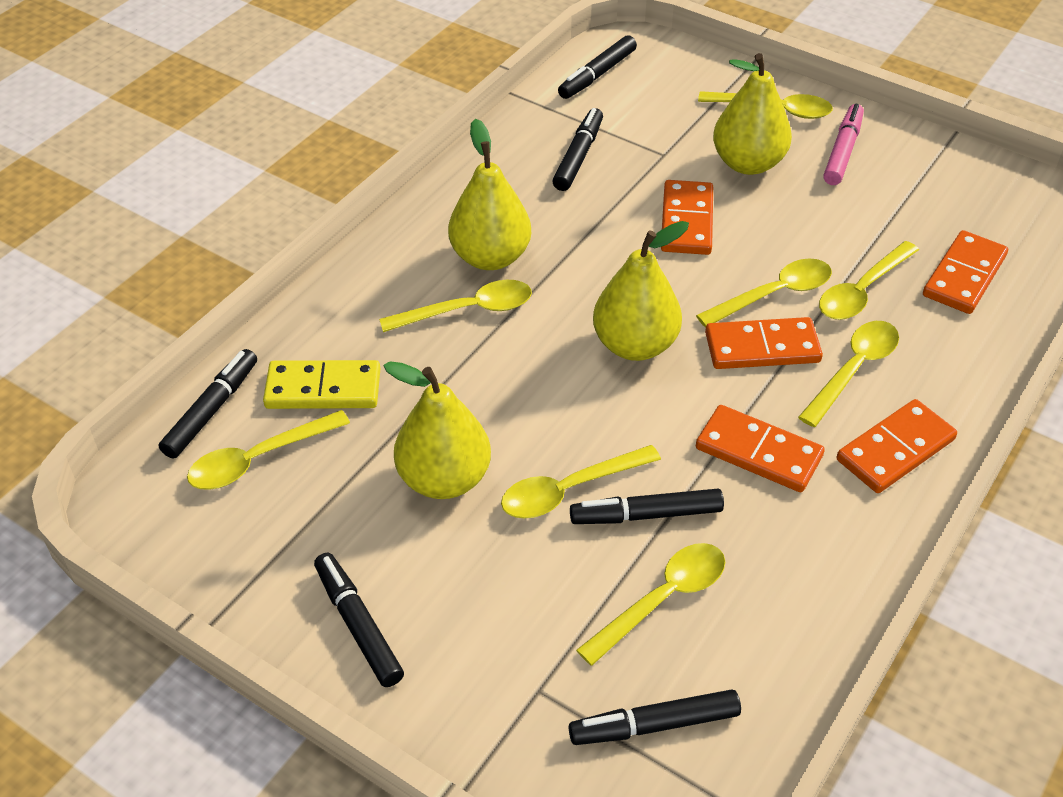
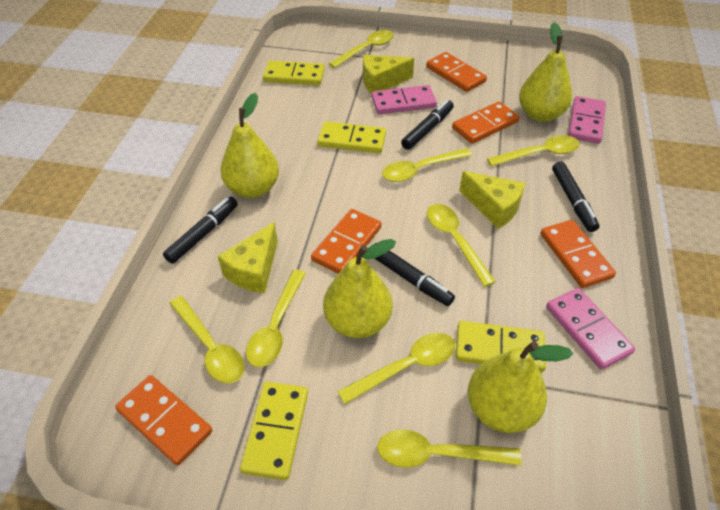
black marker: [159,349,257,459] [314,553,404,687] [553,108,603,191] [558,35,637,99] [569,689,741,745] [570,489,724,524] = 6 -> [163,197,238,264] [374,243,455,306] [401,100,454,150] [552,162,599,232] = 4
pink domino: none = 0 -> [372,85,437,114] [546,288,635,370] [568,96,606,144] = 3
pink marker: [823,104,864,185] = 1 -> none = 0
yellow cheese: none = 0 -> [218,222,278,293] [363,55,414,94] [459,171,526,229] = 3
yellow domino: [263,360,380,409] = 1 -> [240,382,308,480] [263,61,325,85] [317,121,386,153] [456,321,546,372] = 4

